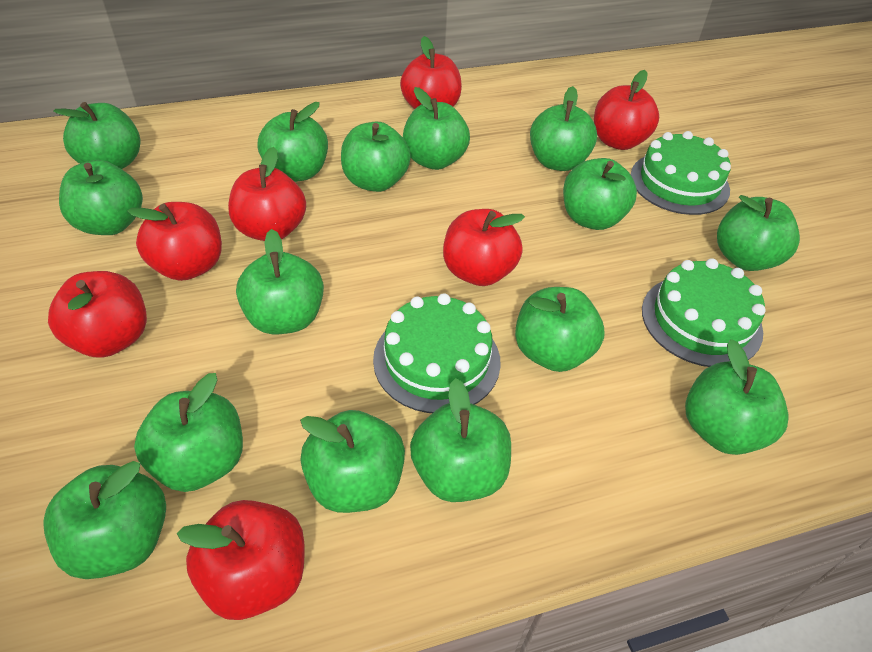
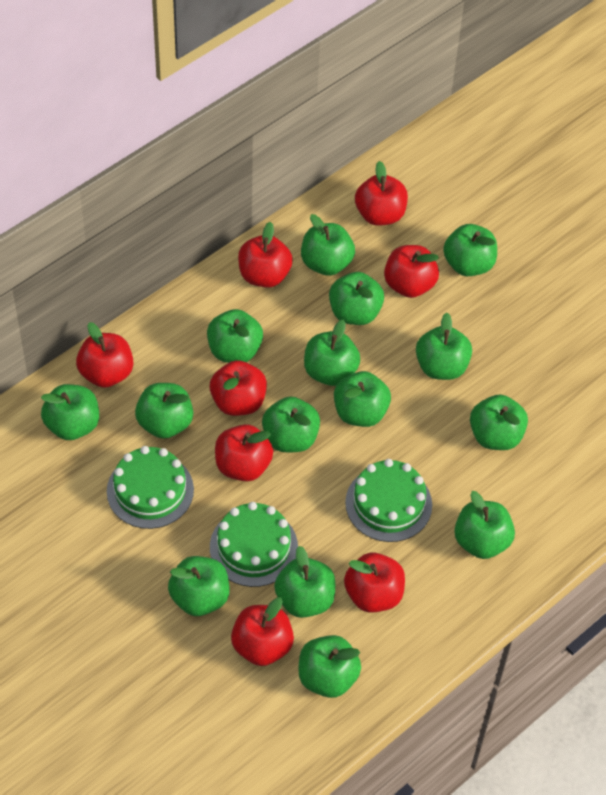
red apple: [48,271,147,358] [127,202,222,281] [177,500,304,620] [228,147,306,241] [400,36,462,109] [443,209,525,286] [594,70,659,150] = 7 -> [76,322,133,388] [210,360,267,416] [215,424,273,481] [231,597,294,666] [238,222,293,288] [344,553,405,613] [355,161,408,226] [384,245,439,298] = 8

